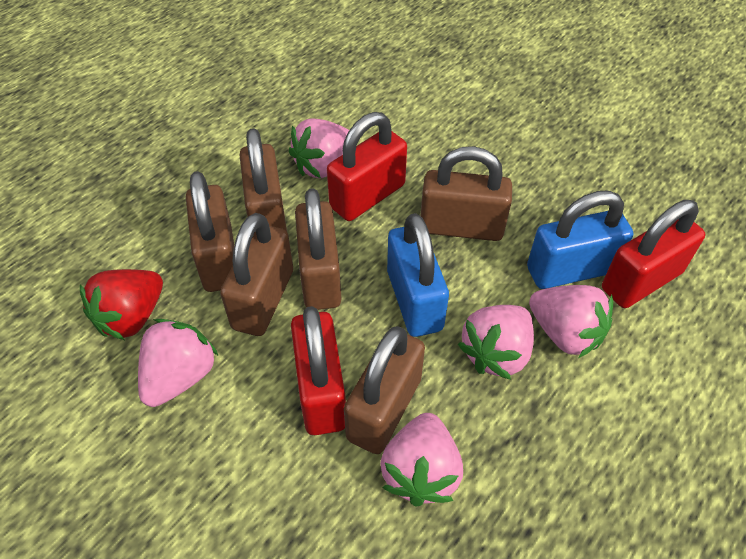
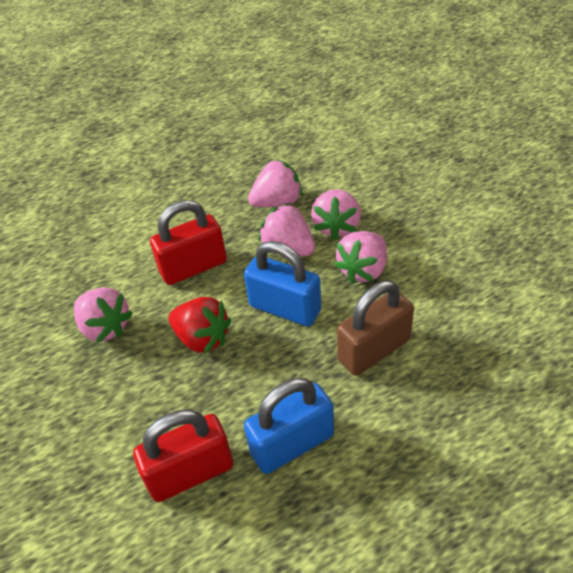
brown padlock: [186,171,234,292] [220,213,293,336] [240,128,287,231] [295,188,342,310] [344,326,425,454] [420,146,512,241] = 6 -> [337,281,414,376] = 1
red padlock: [291,306,346,435] [327,112,407,221] [602,200,705,308] = 3 -> [133,410,233,502] [150,200,227,285] = 2

